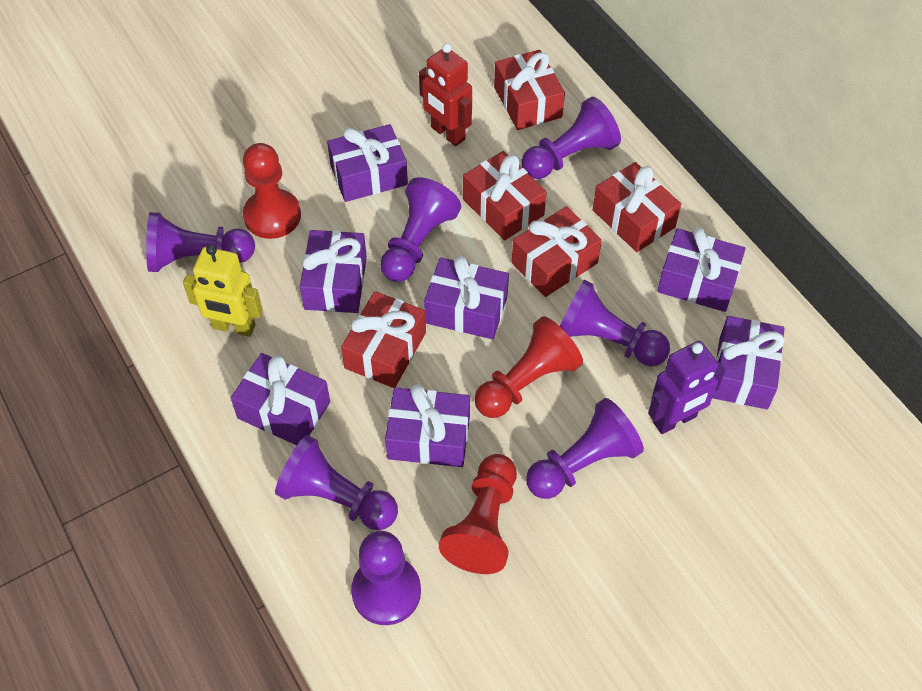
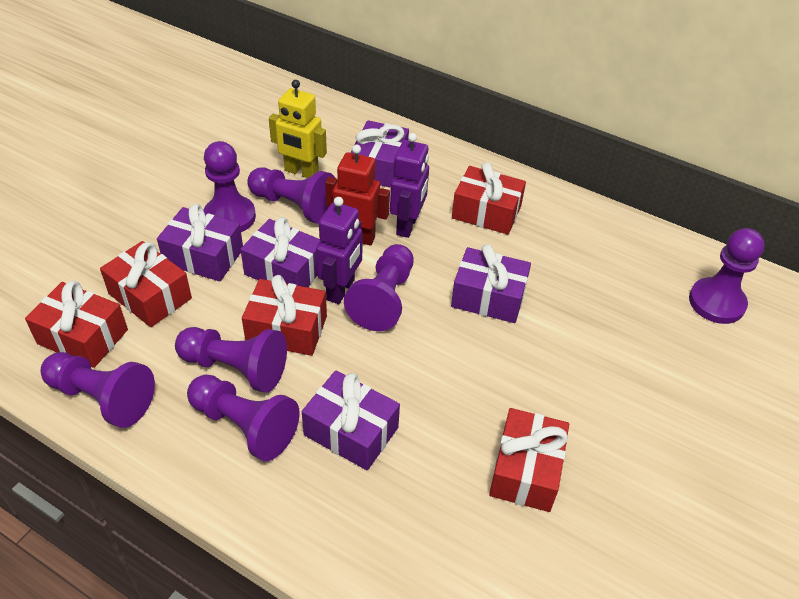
purple gift: [231,353,330,445] [300,230,367,313] [327,124,408,202] [385,384,470,467] [424,256,509,339] [657,227,746,312] [712,316,785,410] = 7 -> [157,204,243,282] [240,217,320,287] [302,370,400,470] [350,120,409,188] [451,244,531,323] = 5
purple robot: [648,341,725,434] = 1 -> [316,197,362,304] [390,133,429,238] = 2
red pawn: [243,143,301,239] [439,454,517,574] [474,316,583,418] = 3 -> none = 0

